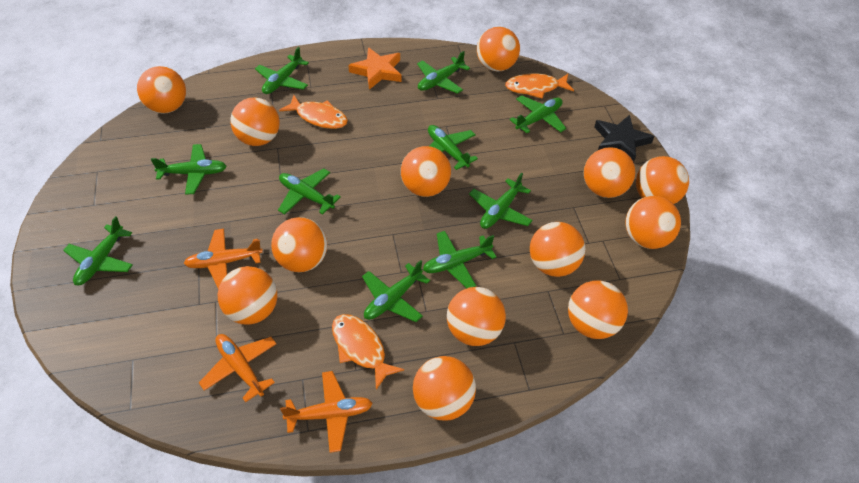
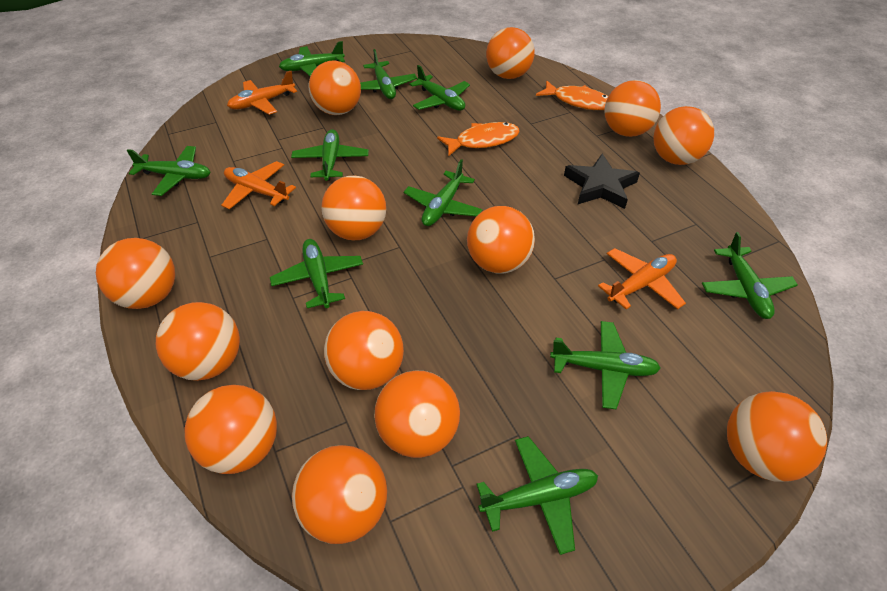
orange fish: [279,95,348,129] [332,314,404,390] [505,74,574,99] = 3 -> [437,122,520,156] [536,81,608,110] = 2
orange star: [348,47,402,90] = 1 -> none = 0

